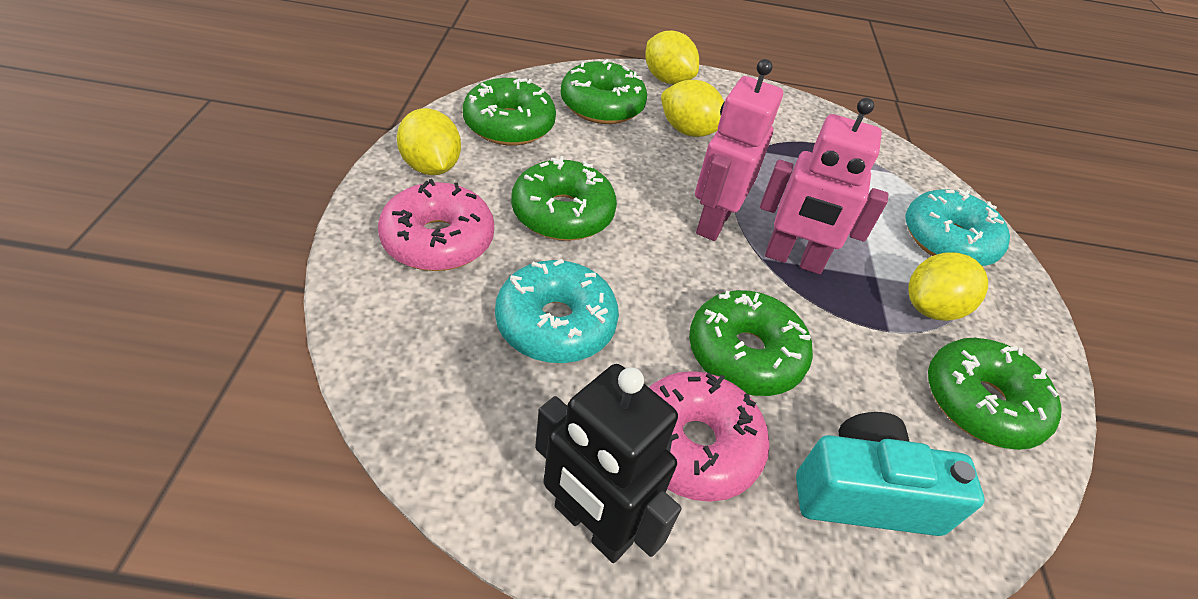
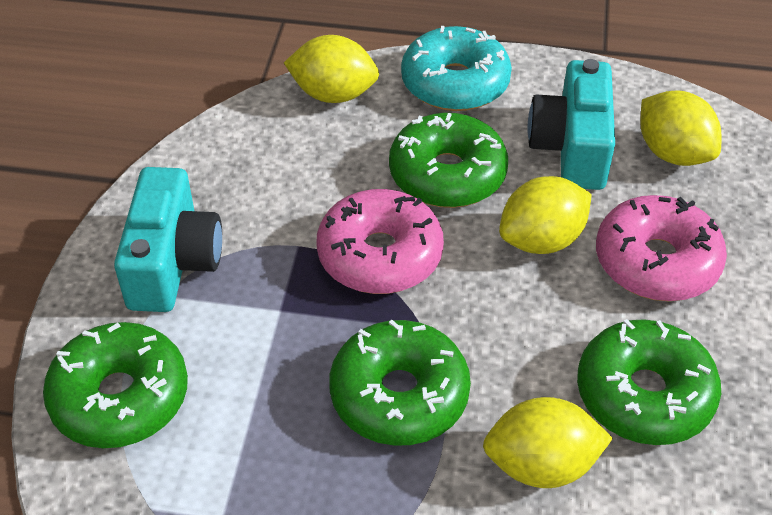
black robot: [535,364,681,563] = 1 -> none = 0
green donut: [462,78,556,145] [511,156,617,241] [560,59,647,124] [689,290,813,396] [928,338,1062,450] = 5 -> [43,322,188,448] [329,320,471,446] [389,113,508,208] [577,319,721,445] = 4
pink robot: [695,59,783,241] [760,98,888,274] = 2 -> none = 0
turquoise camera: [796,412,984,536] = 1 -> [114,167,222,312] [528,59,615,190] = 2
turquoise donut: [495,259,619,363] [905,188,1010,266] = 2 -> [401,26,512,111] = 1

